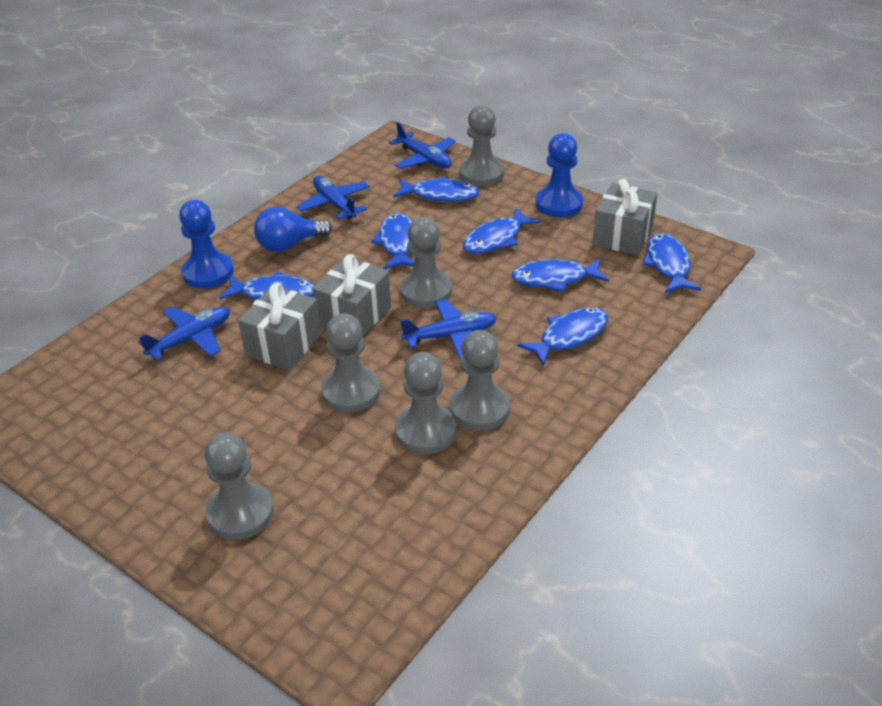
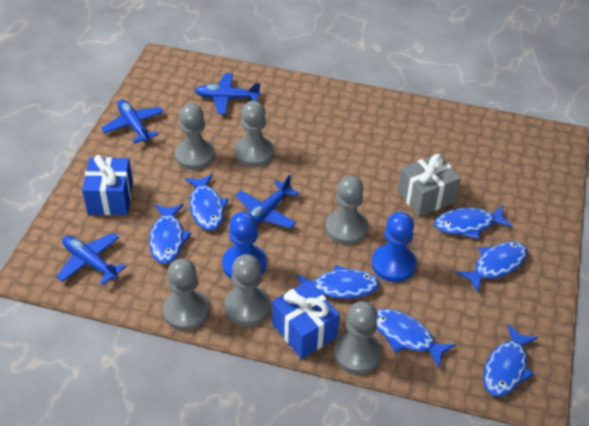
blue gift: none = 0 -> [82,155,133,215] [272,281,340,359] = 2
blue light bulb: [254,207,332,252] = 1 -> none = 0
grey gift: [238,283,322,370] [313,254,391,337] [593,179,658,255] = 3 -> [397,154,461,217] = 1

